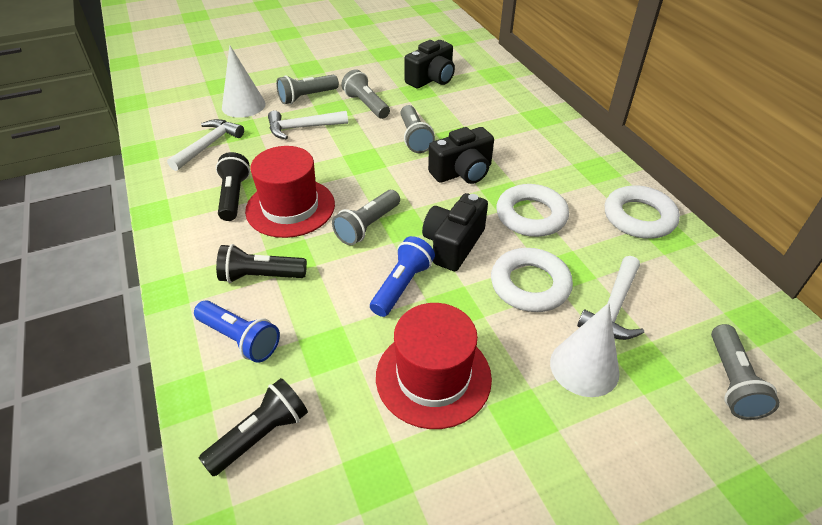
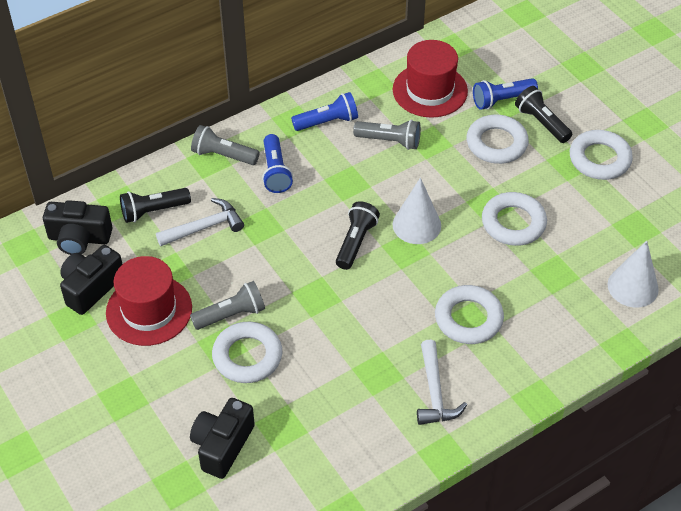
blue flashlight: [194,300,280,363] [370,236,435,317] = 2 -> [262,134,293,193] [291,92,358,131] [473,78,538,110] = 3
grey flashlight: [276,75,339,104] [332,190,400,245] [341,70,390,119] [400,105,435,153] [711,324,780,420] = 5 -> [190,281,265,330] [191,125,260,165] [353,120,421,150] = 3
white hammer: [167,119,244,171] [268,111,348,139] [577,256,644,340] = 3 -> [156,198,244,246] [417,340,467,425] = 2
white ring: [491,248,573,312] [496,184,569,237] [605,185,680,239] = 3 -> [212,322,282,383] [435,285,504,344] [466,115,529,164] [482,192,547,246] [570,130,633,180] = 5

